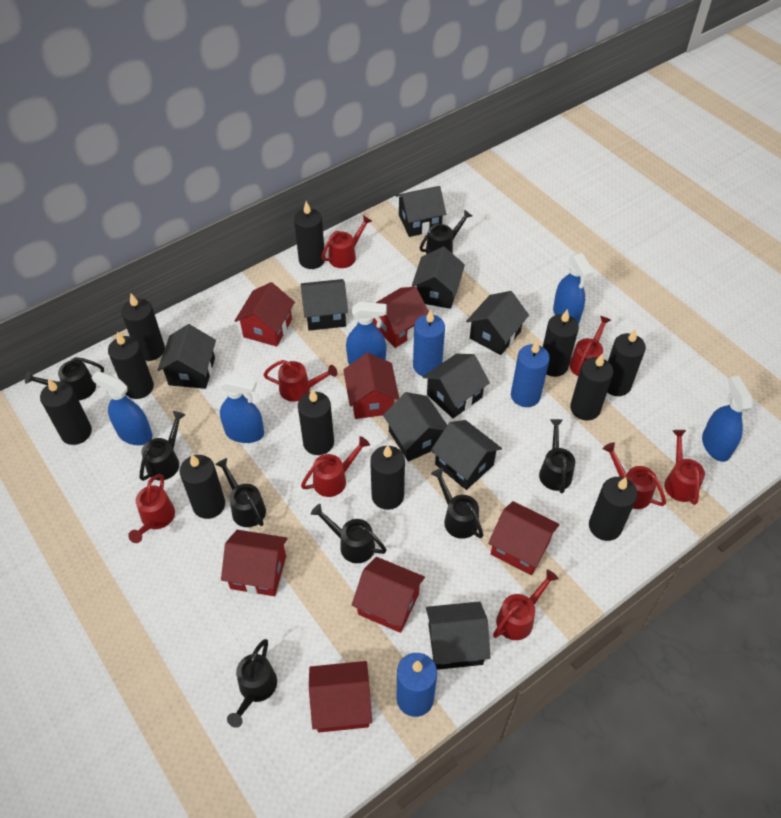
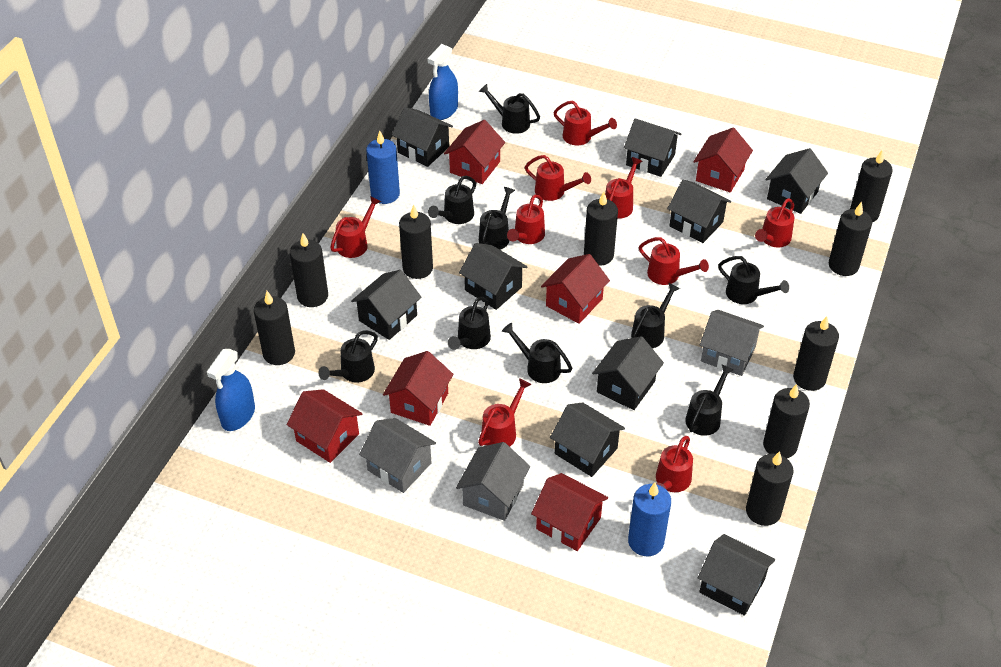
black candle: [40,378,92,445] [108,332,154,399] [121,294,165,361] [180,455,225,519] [294,201,325,269] [298,389,334,455] [370,445,405,510] [543,309,579,377] [570,353,613,421] [589,477,638,541] [607,329,646,396] = 11 -> [254,291,295,365] [290,233,328,307] [399,204,433,279] [584,192,618,266] [746,451,794,526] [763,384,810,458] [793,316,839,391] [829,202,872,276] [850,149,893,222] = 9
black watering can: [25,357,104,400] [140,411,185,481] [215,458,266,527] [227,639,277,728] [311,504,387,563] [420,209,472,254] [431,468,483,539] [539,419,575,494] = 8 -> [318,330,378,383] [428,176,476,224] [448,297,491,350] [479,84,540,134] [479,187,515,250] [502,323,572,383] [631,283,680,348] [685,364,734,436] [718,256,789,304] = 9
blue candle: [397,653,437,717] [413,309,445,376] [511,340,550,407] = 3 -> [366,131,400,204] [628,483,671,556] = 2
blue spray bottle: [91,371,152,445] [219,374,264,443] [346,302,387,365] [553,253,594,324] [702,376,752,462] = 5 -> [207,349,255,431] [427,44,458,120] = 2
grey house: none = 0 -> [359,418,436,493] [456,442,530,521] [700,310,764,376] = 3
red house: [221,530,287,596] [235,282,295,347] [309,661,372,733] [343,353,399,419] [352,557,425,633] [373,287,429,348] [488,501,560,575] = 7 -> [287,389,363,463] [383,351,454,426] [444,120,505,184] [531,473,608,551] [541,254,610,324] [693,128,753,193] = 6
red watering can: [128,474,175,543] [263,360,337,402] [301,436,370,497] [321,215,372,268] [493,569,559,640] [569,316,611,376] [603,442,666,509] [664,430,705,505] = 8 -> [330,196,381,258] [478,378,532,447] [507,194,545,244] [525,155,591,201] [554,100,617,145] [605,157,642,219] [639,237,709,285] [656,436,693,492] [755,198,794,248] = 9

